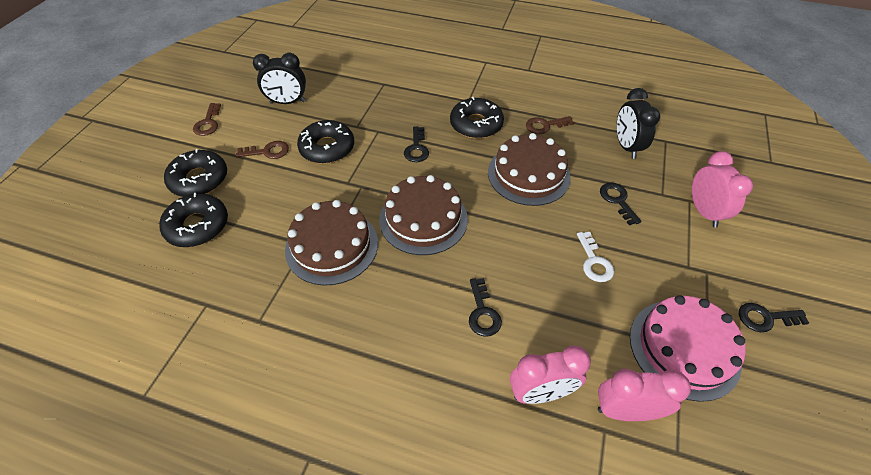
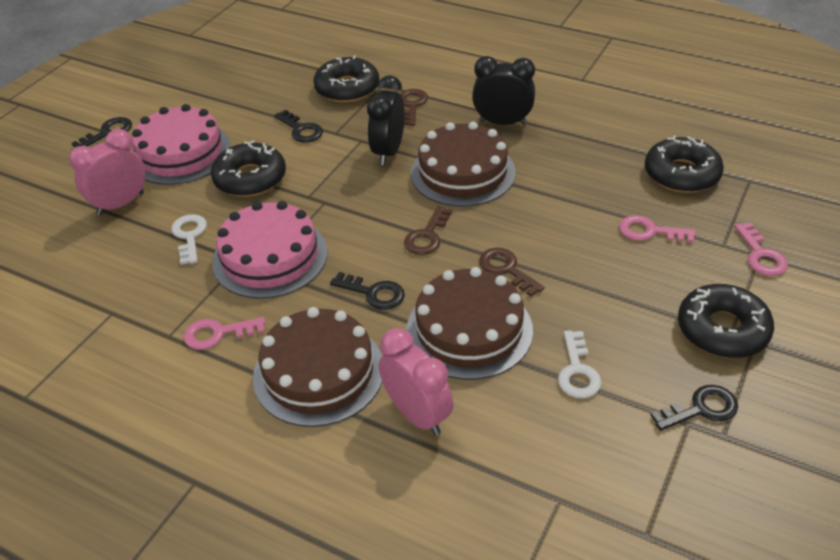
pink cake: [630,295,746,402] = 1 -> [132,104,231,185] [212,201,328,299] = 2
pink clock: [510,345,591,404] [598,369,691,421] [692,151,753,227] = 3 -> [69,129,146,216] [379,328,453,435] = 2
pink key: none = 0 -> [184,317,265,350] [619,215,696,243] [734,223,788,276] = 3
white key: [577,232,614,282] = 1 -> [171,214,207,265] [558,330,602,398] = 2

